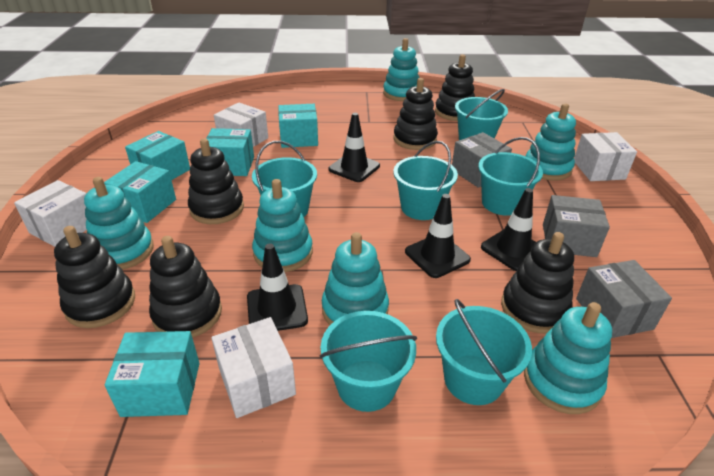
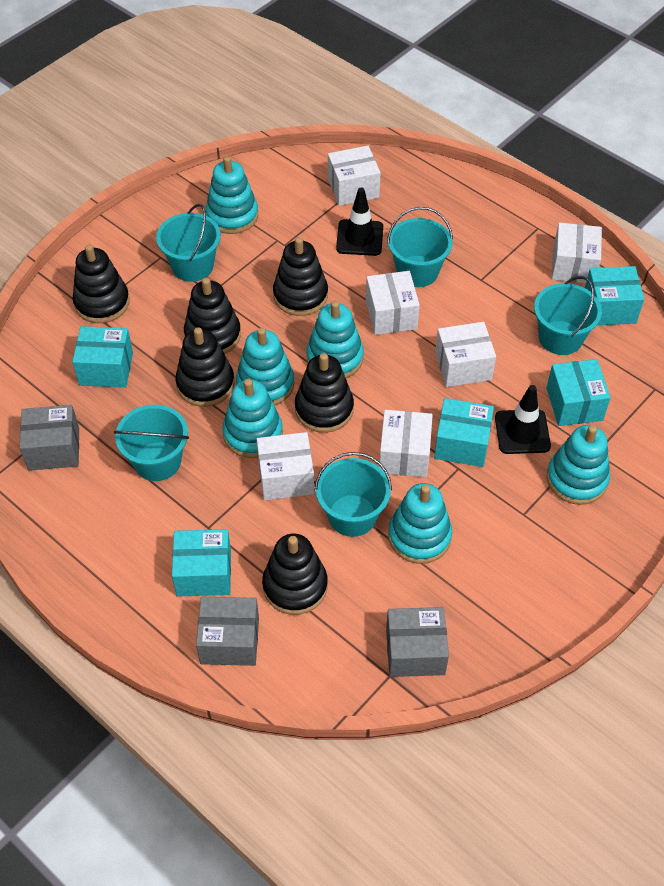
black traffic cone: [247,243,308,331] [328,113,380,182] [405,194,471,278] [481,188,536,271] = 4 -> [336,187,383,256] [495,385,551,454] = 2
turquoise bucket: [252,141,317,217] [320,311,417,412] [393,141,458,220] [436,299,532,405] [455,89,508,140] [478,137,543,216] = 6 -> [114,405,189,481] [156,204,221,282] [315,452,392,537] [387,207,453,287] [534,276,602,355] = 5
white box: [14,180,87,247] [212,317,296,418] [214,102,268,147] [574,132,637,181] = 4 -> [257,432,314,500] [328,146,381,206] [366,271,420,335] [379,410,433,477] [435,322,496,387] [552,223,602,283] = 6

